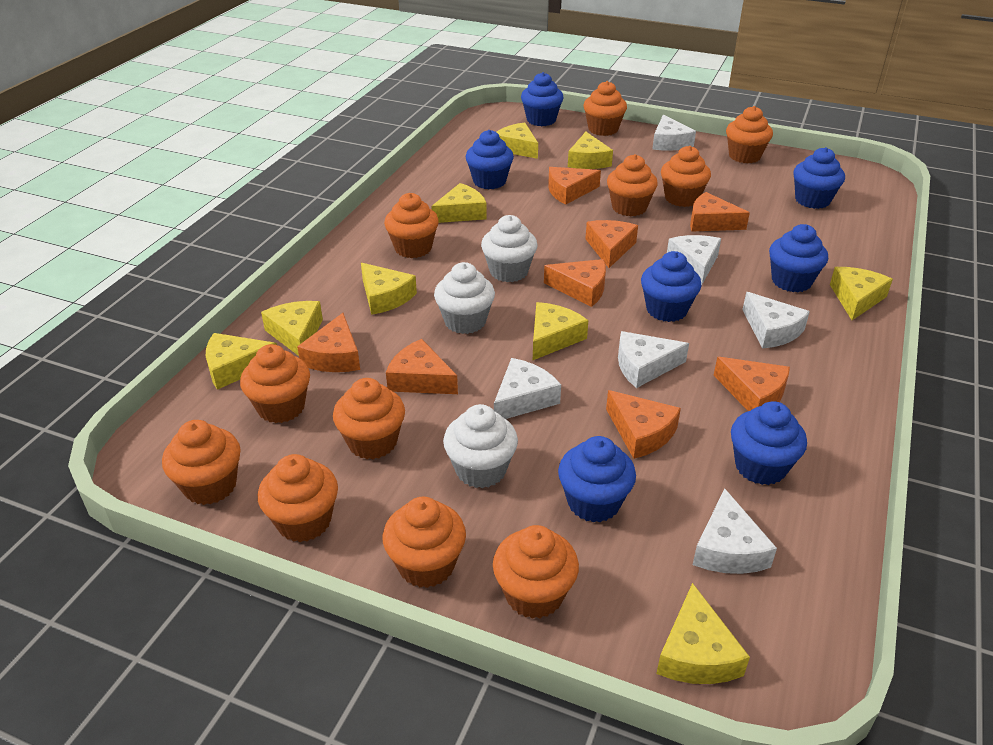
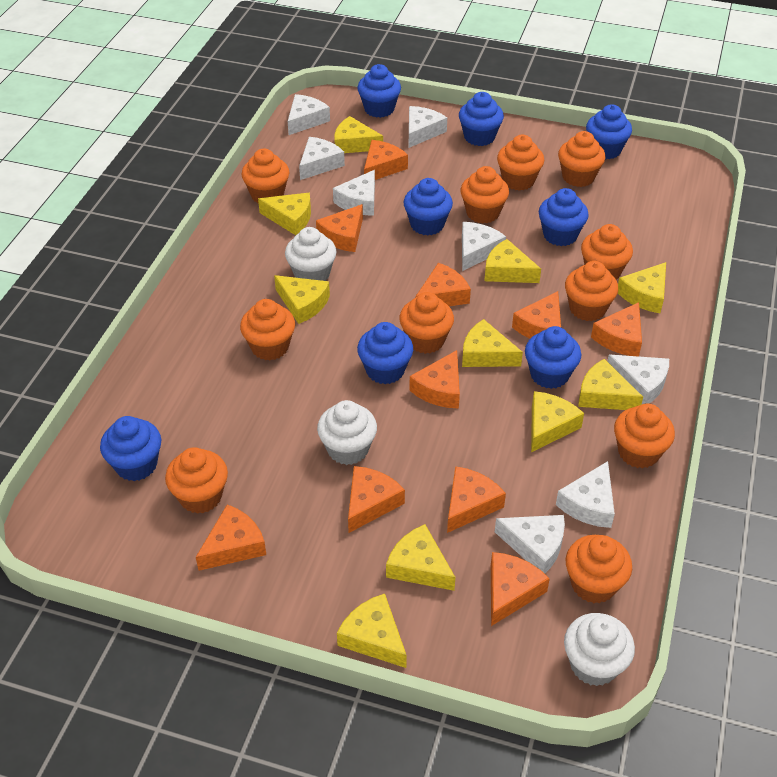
blue cupcake: [466,130,514,189] [521,72,564,126] [558,436,636,522] [641,251,702,322] [731,401,807,485] [769,224,828,292] [793,147,845,209] = 7 -> [100,416,161,481] [357,64,401,118] [357,322,413,384] [404,178,453,236] [459,92,504,146] [525,326,581,389] [539,188,589,246] [586,104,632,159] = 8
orange cheese: [297,313,360,372] [386,339,458,394] [544,259,606,307] [548,167,601,205] [585,220,638,268] [606,390,681,459] [690,192,750,232] [714,357,790,411] = 8 -> [196,504,266,571] [316,204,363,252] [348,466,405,533] [364,140,408,180] [409,350,460,409] [415,263,471,306] [447,466,506,533] [491,552,550,626] [512,291,561,339] [591,302,642,357] = 10
white cheese: [494,358,561,419] [618,331,689,388] [652,115,696,151] [667,235,721,285] [693,488,777,574] [742,292,810,348] = 6 -> [288,94,330,135] [299,137,345,180] [333,170,375,216] [409,106,447,148] [462,222,506,271] [495,515,565,574] [556,461,615,528] [607,355,669,404] = 8
yellow cheese: [206,333,277,390] [261,301,323,356] [361,263,417,315] [431,183,487,223] [497,122,538,159] [533,302,589,360] [568,132,613,169] [656,583,750,684] [830,267,893,320] = 9 -> [258,193,311,235] [274,275,330,324] [334,116,383,153] [337,594,407,668] [386,524,456,591] [462,319,523,367] [484,239,541,283] [531,391,584,452] [578,359,643,410] [618,262,666,313] = 10

